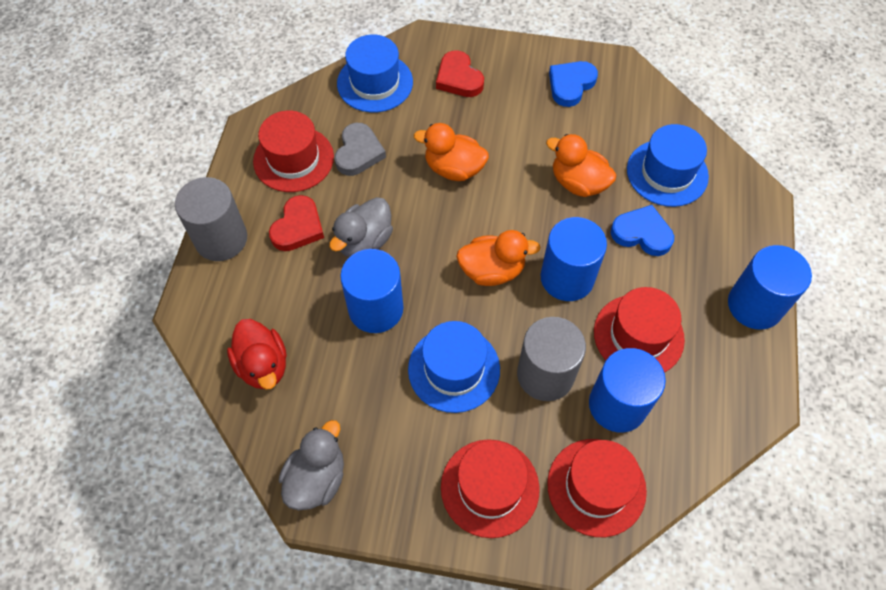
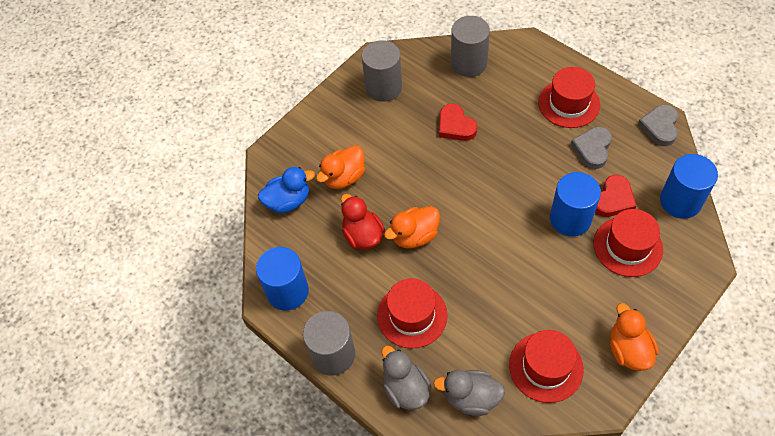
blue cylinder: [340,249,403,333] [541,217,607,301] [589,348,666,433] [728,245,812,330] = 4 -> [256,247,309,311] [550,172,601,236] [660,154,718,219] = 3
blue duck: none = 0 -> [258,167,315,213] = 1
blue hat: [337,35,413,113] [408,321,500,413] [627,124,709,207] = 3 -> none = 0
blue heart: [549,61,598,107] [611,205,674,256] = 2 -> none = 0
grey cylinder: [175,177,247,261] [517,317,586,401] = 2 -> [303,311,355,375] [362,40,402,102] [451,16,490,77] = 3
grey heart: [335,123,386,176] = 1 -> [571,127,612,169] [638,105,678,146] = 2

